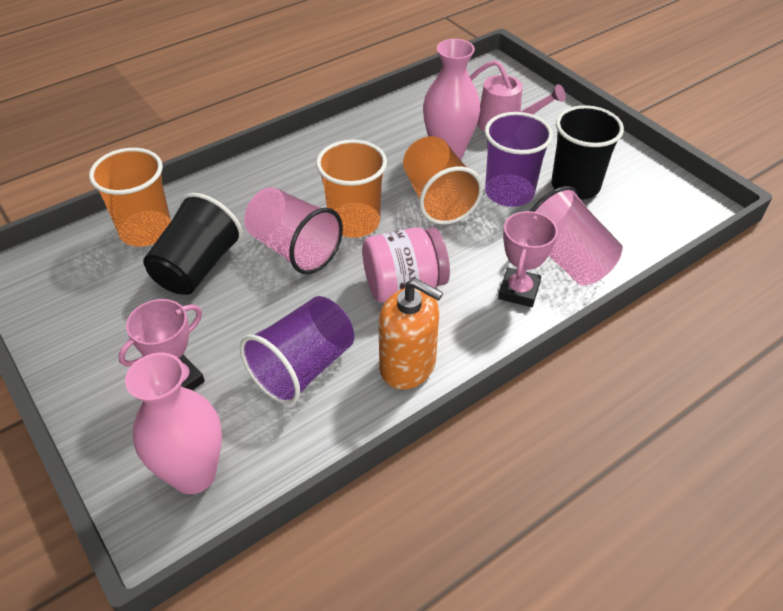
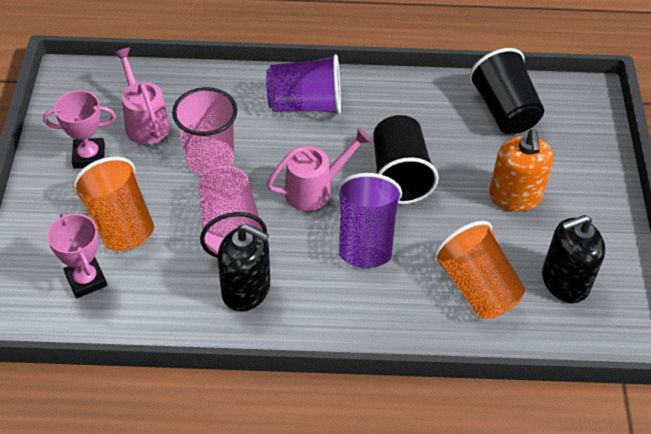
black soap dispenser: none = 0 -> [217,223,270,311] [542,215,605,303] = 2
orange cup: [89,148,171,247] [316,140,387,238] [403,136,483,225] = 3 -> [73,156,154,251] [433,221,525,319] = 2
pink jar: [362,227,450,303] = 1 -> none = 0
pink vase: [125,353,222,494] [423,39,480,160] = 2 -> none = 0
pink watering can: [469,60,566,132] = 1 -> [113,48,170,145] [267,128,371,211] = 2

